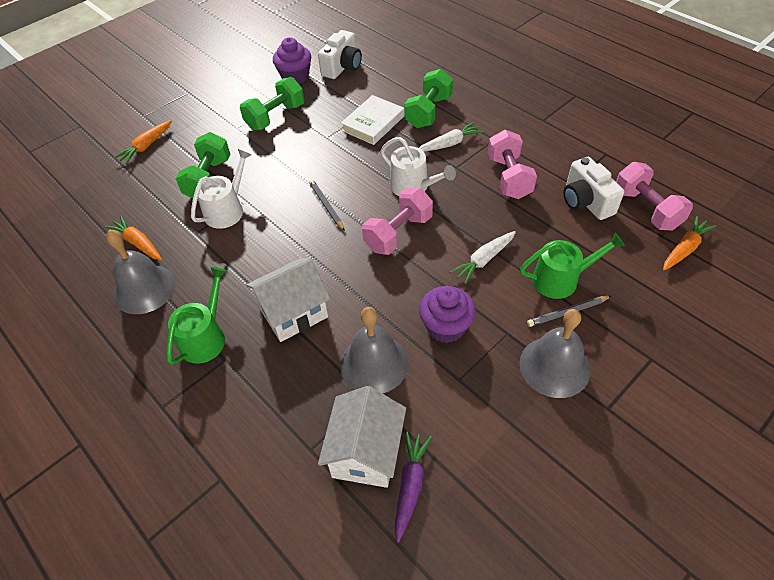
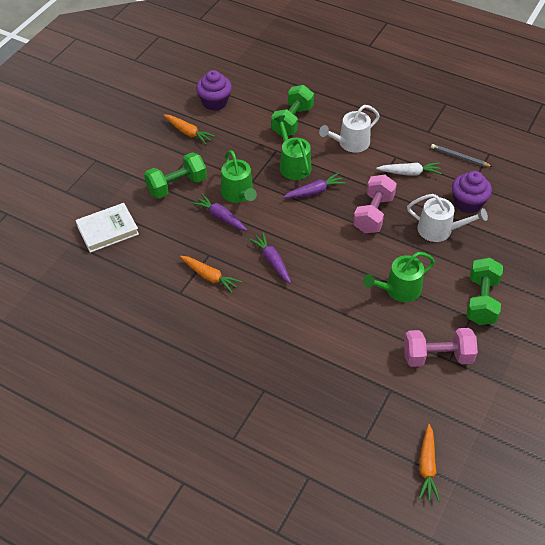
green watering can: [166,267,227,365] [520,232,625,299] = 2 -> [221,150,257,203] [274,115,311,180] [363,252,435,302] = 3
grey bell: [106,230,176,314] [340,307,409,393] [520,309,591,398] = 3 -> none = 0
grey pencil: [309,179,345,231] [527,296,611,327] = 2 -> [431,144,493,167] = 1
pink dumbbell: [362,188,433,255] [488,130,537,199] [616,162,693,231] = 3 -> [353,175,397,233] [404,328,478,367] = 2
purple carrot: [395,432,432,542] = 1 -> [191,194,247,231] [249,232,291,284] [283,173,346,198] = 3
white camera: [318,30,362,79] [563,157,624,220] = 2 -> none = 0
white carrot: [419,122,484,152] [450,231,516,284] = 2 -> [376,162,442,176] = 1
white house: [246,258,330,342] [318,386,406,488] = 2 -> none = 0

